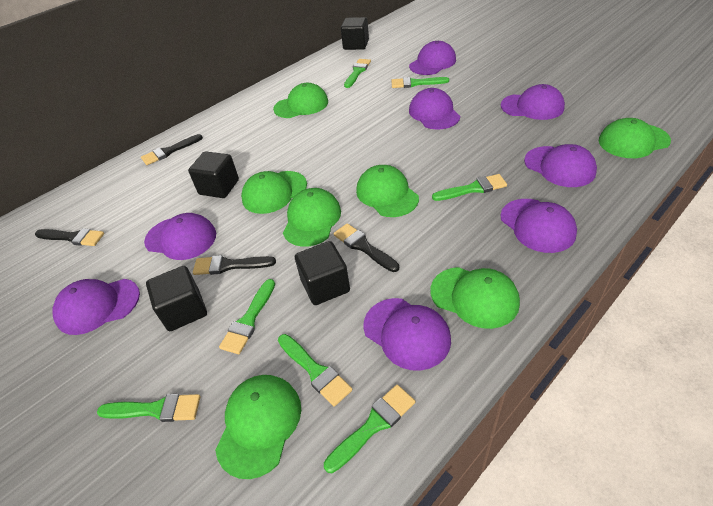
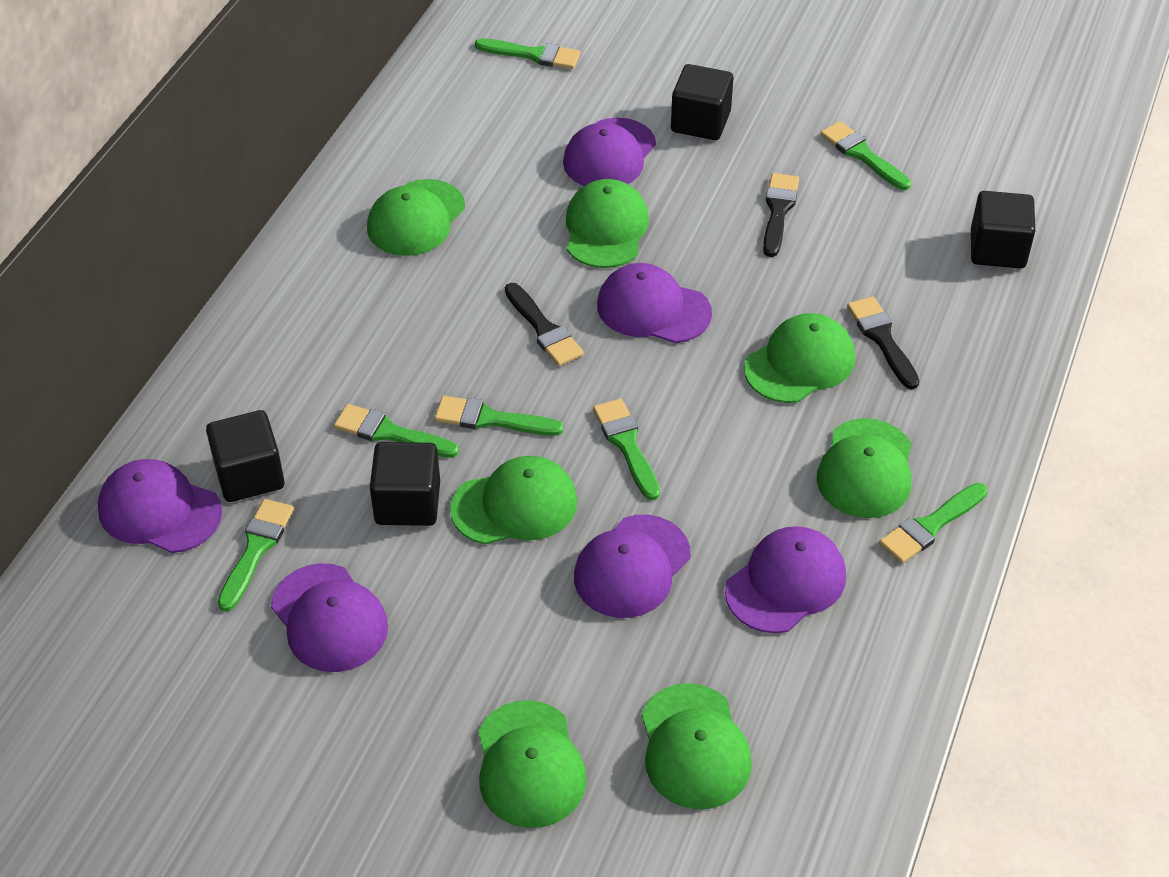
black brush: [35,228,104,246] [141,134,203,165] [193,255,276,275] [333,223,399,272] = 4 -> [505,283,584,366] [763,173,799,257] [847,297,920,389] = 3
purple cap: [52,279,140,335] [144,213,216,260] [363,298,451,371] [409,41,456,75] [409,88,460,130] [500,199,577,253] [501,84,565,120] [524,144,597,187] = 8 -> [98,459,222,553] [271,563,388,672] [563,118,656,186] [574,515,690,618] [597,263,712,343] [725,526,846,634] = 6

